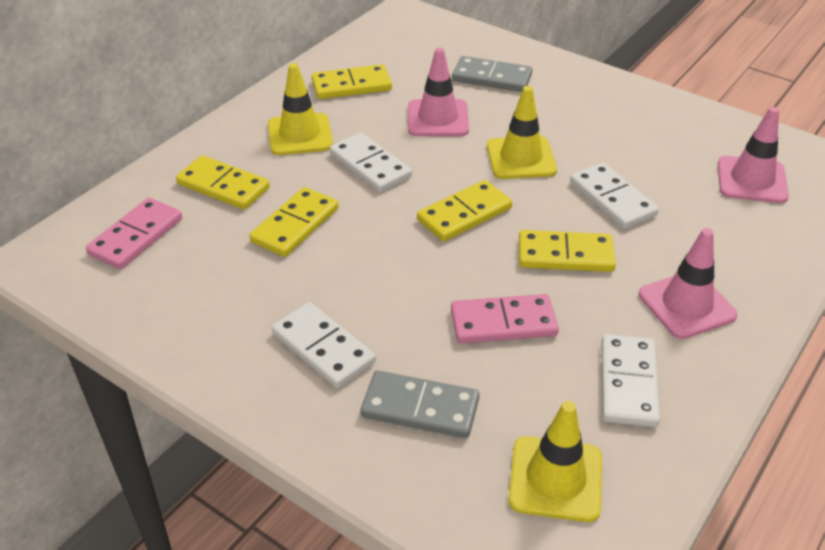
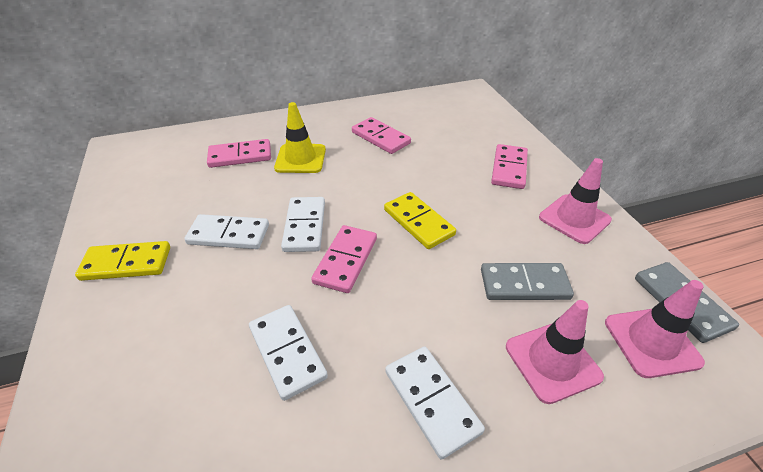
pink domino: [86,198,182,269] [451,294,559,344] = 2 -> [207,139,271,168] [311,225,377,293] [352,117,411,154] [491,144,528,189] = 4
yellow domino: [176,155,270,210] [249,187,339,257] [312,64,392,99] [417,180,512,242] [519,230,616,272] = 5 -> [75,241,170,281] [384,192,456,249] = 2
yellow traffic cone: [268,63,333,155] [487,86,557,179] [509,401,602,522] = 3 -> [274,102,326,173] = 1

